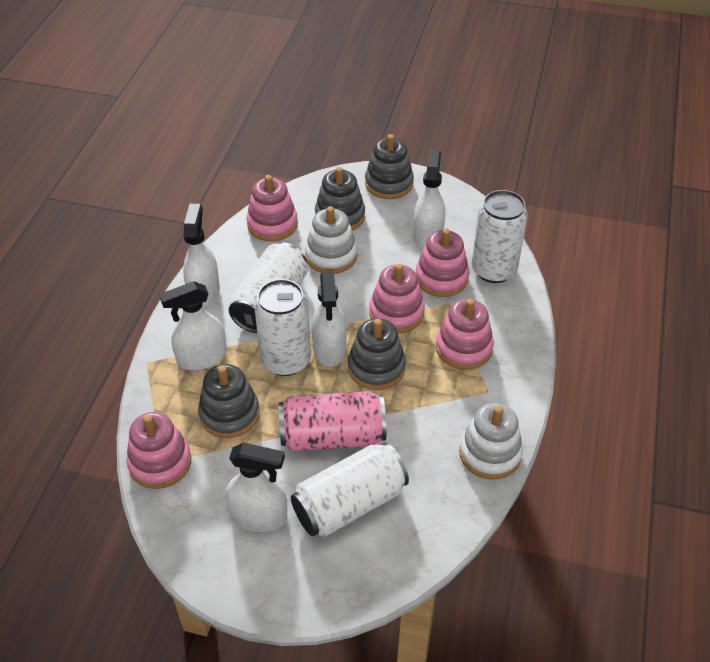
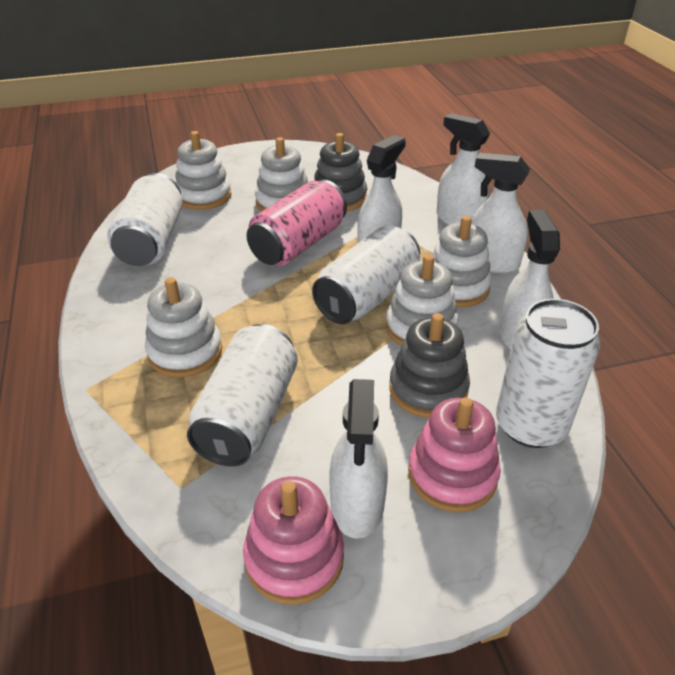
grey stacking toy: [198,364,260,438] [315,167,365,231] [348,318,406,390] [365,134,414,199] = 4 -> [314,133,367,211] [389,313,470,418] = 2
pink stacking toy: [126,412,191,489] [247,175,298,242] [369,264,425,333] [416,229,469,297] [436,299,494,370] = 5 -> [243,476,344,605] [408,397,501,512] = 2
white stacking toy: [305,206,357,274] [459,403,523,479] = 2 -> [145,277,222,378] [175,131,231,210] [255,137,308,212] [386,254,459,346] [432,216,492,307] = 5

